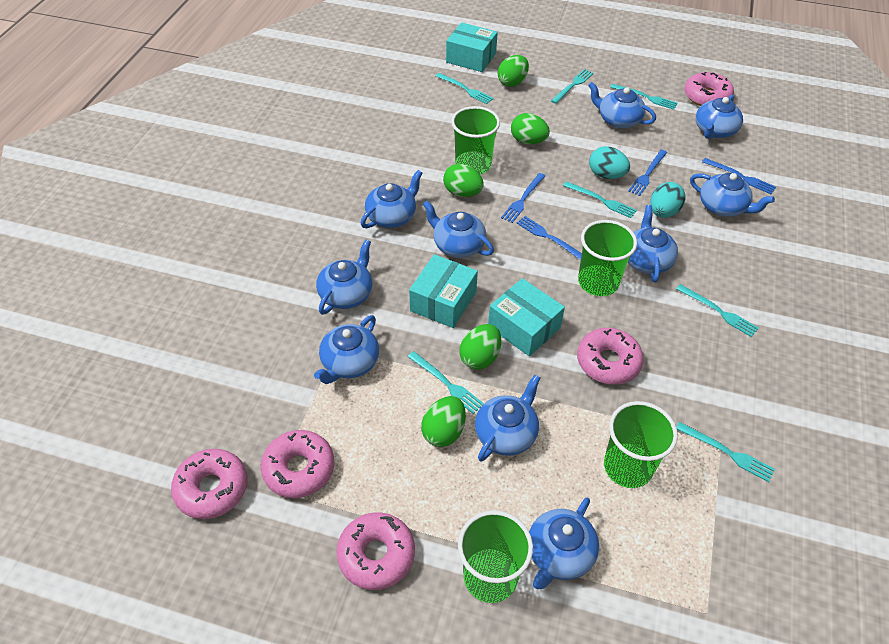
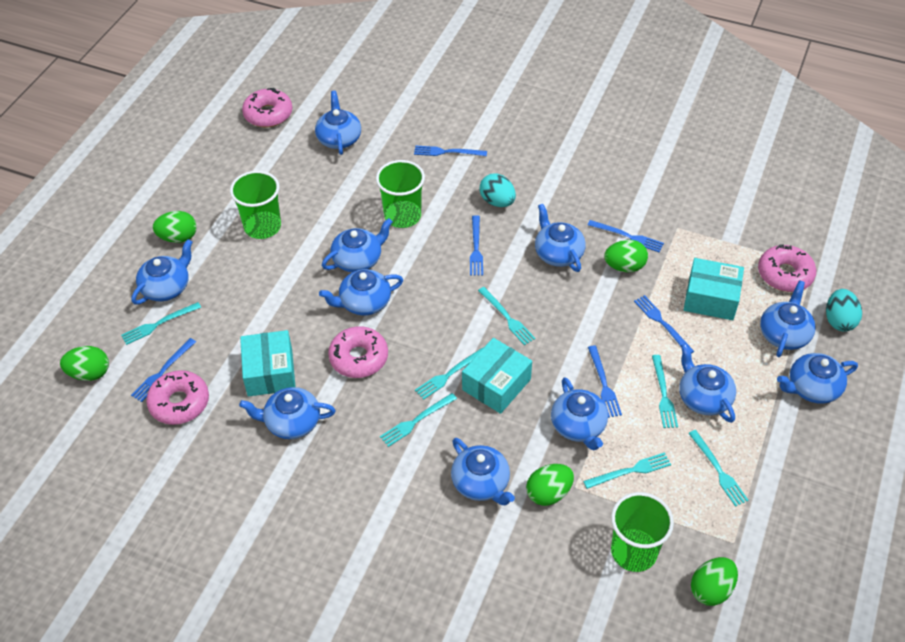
blue fork: [501,173,545,223] [517,216,582,260] [628,150,667,196] [702,158,776,194] = 4 -> [131,338,196,402] [414,146,487,156] [470,215,483,276] [588,220,664,252] [588,345,622,418] [634,295,694,354] = 6
blue teapot: [314,315,379,384] [316,239,373,315] [361,170,423,228] [423,200,494,258] [475,375,540,462] [529,497,599,589] [588,82,656,128] [628,205,678,283] [690,173,775,217] [696,95,743,139] = 10 -> [131,239,193,305] [239,387,335,439] [315,91,361,155] [319,269,403,315] [322,218,393,272] [451,438,515,505] [535,204,586,272] [551,377,608,451] [679,343,736,423] [760,281,816,357] [777,353,858,404] = 11
green cup: [451,106,500,174] [458,510,533,603] [578,220,637,296] [604,401,678,488] = 4 -> [230,171,281,239] [376,160,425,228] [611,492,674,572] = 3
pink donut: [171,449,247,519] [261,430,334,498] [336,512,415,590] [577,328,644,385] [684,72,734,106] = 5 -> [146,370,209,425] [242,88,292,127] [328,326,388,378] [758,244,816,292] = 4

